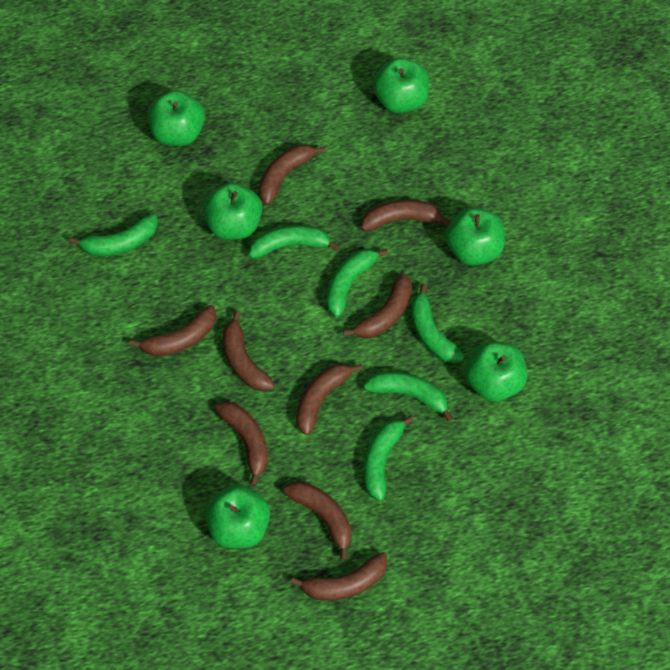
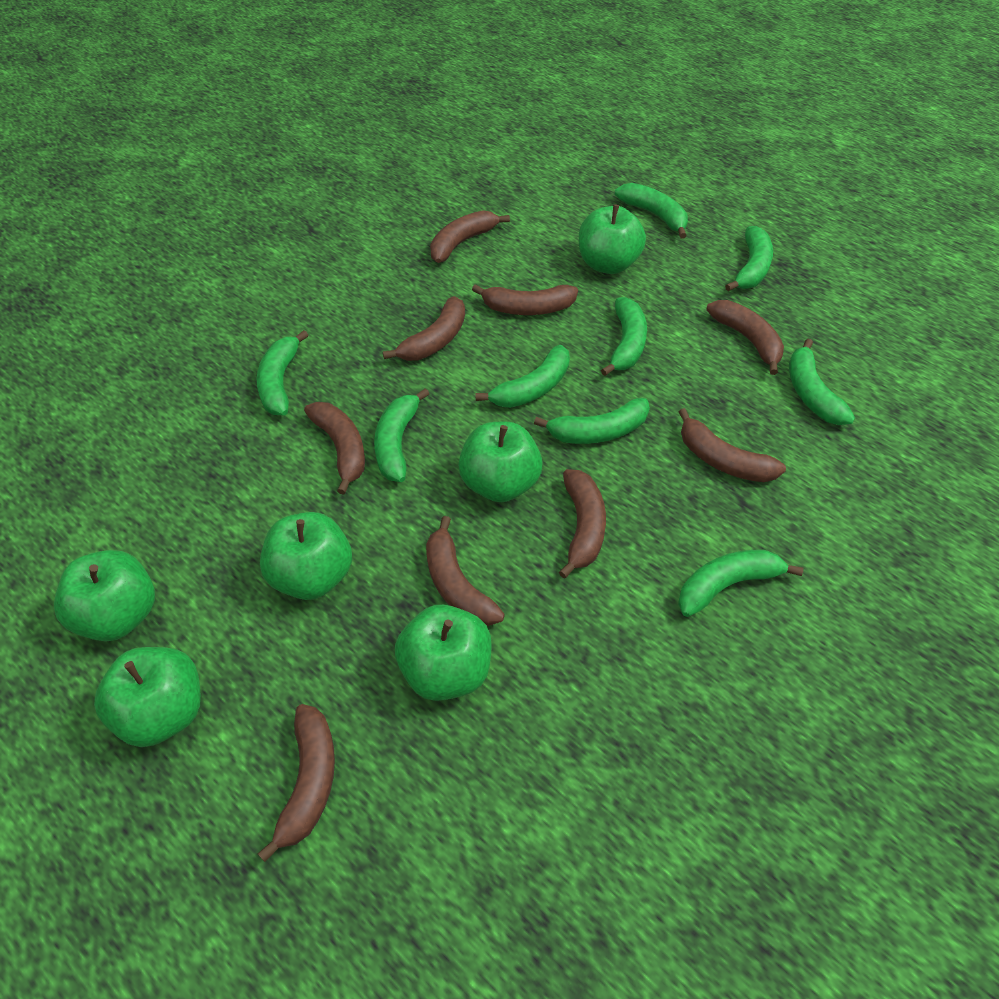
green banana: [69,214,158,256] [249,225,339,258] [326,249,388,317] [364,372,453,422] [364,415,414,501] [411,283,465,363] = 6 -> [257,330,308,415] [374,388,429,482] [475,345,570,408] [534,398,650,444] [601,297,647,376] [615,183,688,239] [678,550,803,617] [725,226,773,291] [789,339,855,425] = 9

